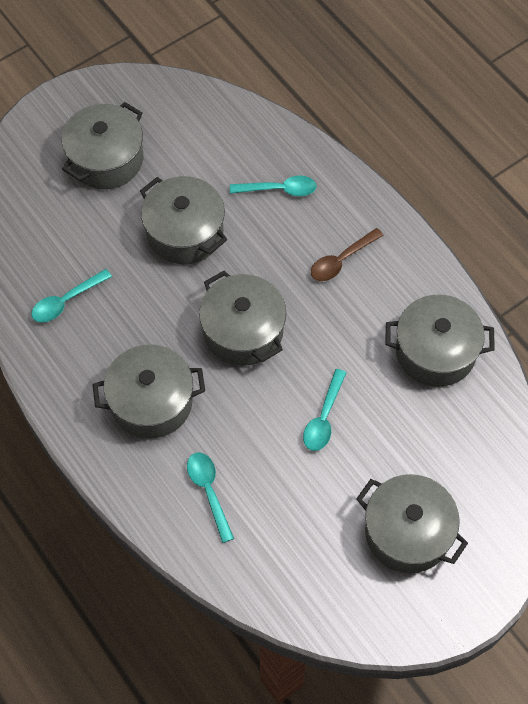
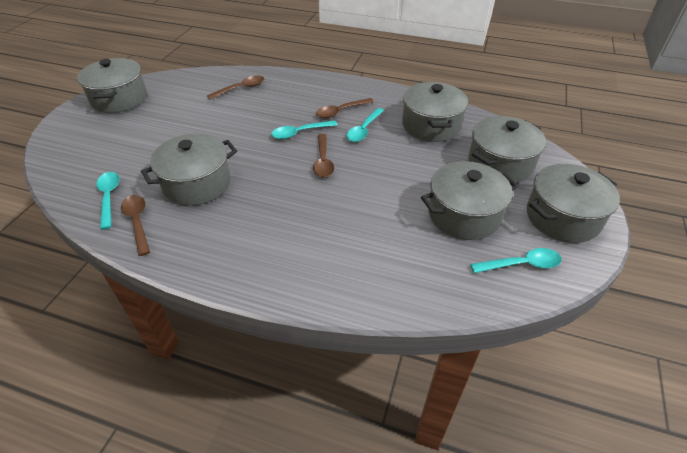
brown spoon: [311,228,384,281] = 1 -> [121,195,150,256] [207,75,265,99] [313,134,334,178] [316,98,374,118] = 4

